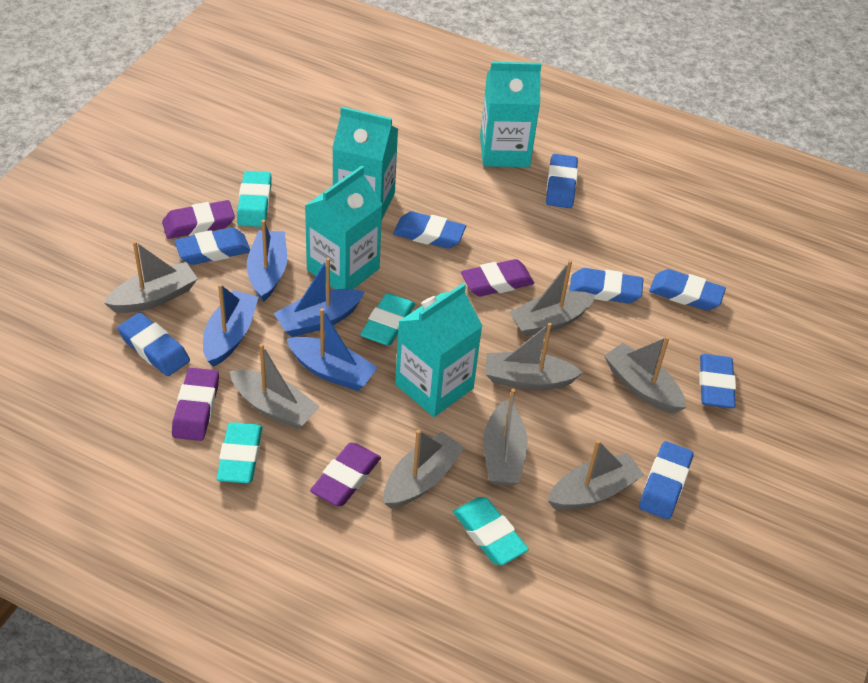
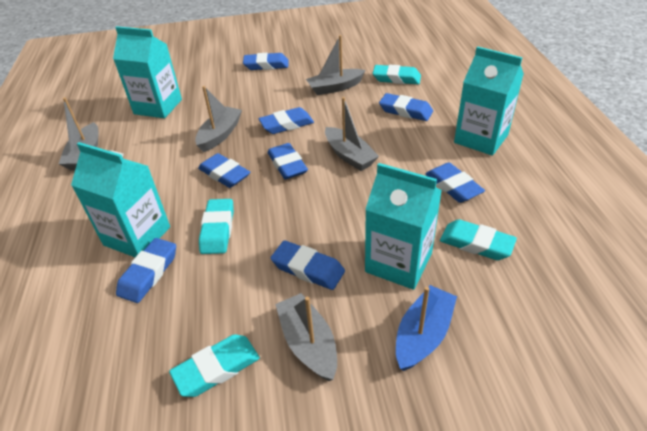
blue boat: [203,284,259,367] [247,220,287,302] [274,258,365,337] [287,308,378,391] = 4 -> [396,285,457,371] = 1
grey boat: [104,241,198,313] [230,344,320,429] [384,430,464,508] [483,389,528,486] [485,323,583,390] [509,260,596,337] [548,440,644,510] [604,336,686,414] = 8 -> [59,97,99,170] [195,86,242,152] [275,293,337,381] [306,35,366,95] [325,97,379,171] = 5
purple eraser: [162,200,235,239] [172,368,219,441] [310,443,381,506] [461,259,534,297] = 4 -> none = 0

